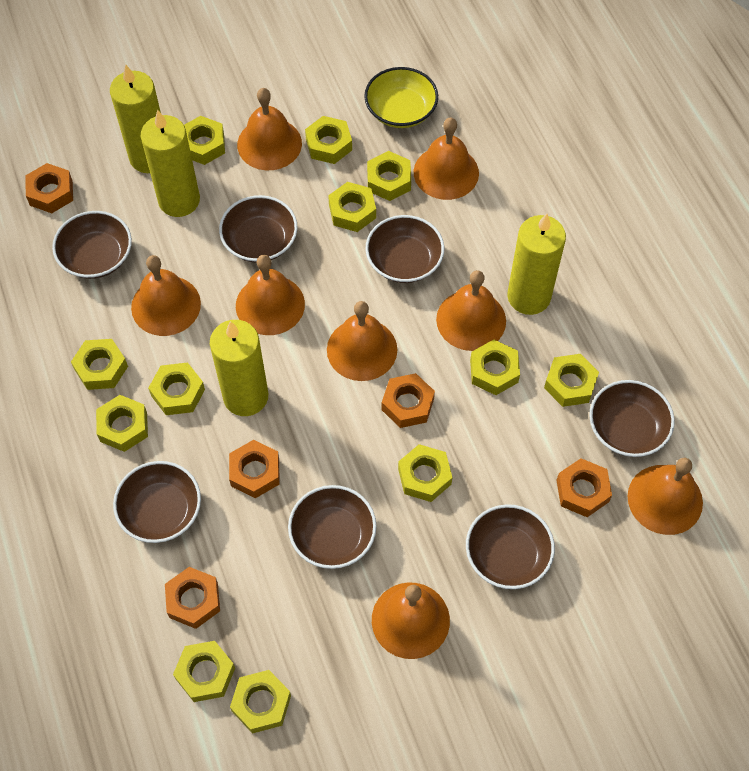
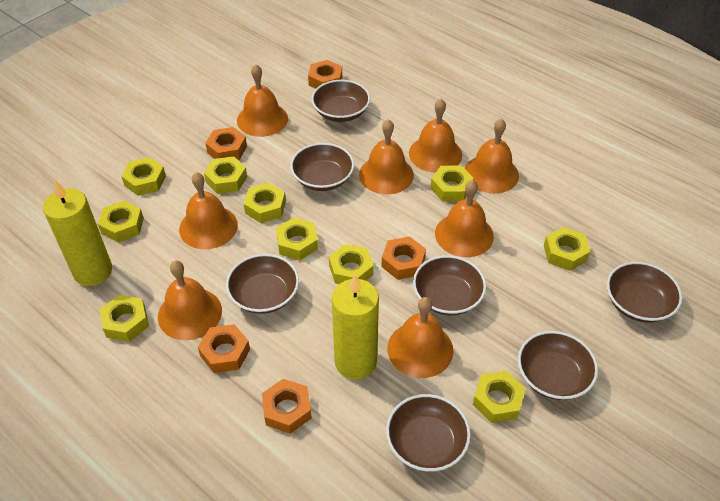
yellow bowl: [364,67,438,128] = 1 -> none = 0
yellow candle: [110,64,161,173] [141,110,200,217] [210,320,268,416] [507,213,566,315] = 4 -> [43,179,112,286] [332,274,379,379] = 2
yellow nut: [71,339,128,390] [96,395,148,452] [148,362,205,415] [173,641,235,702] [184,116,225,165] [230,670,291,734] [305,116,352,164] [328,182,376,232] [367,151,411,201] [398,444,453,502] [470,340,520,395] [544,354,599,407] = 12 -> [98,201,144,243] [100,295,149,342] [121,157,166,196] [204,157,247,194] [244,183,286,223] [276,218,318,260] [329,244,374,284] [431,166,474,201] [473,371,526,423] [544,227,590,271] = 10

